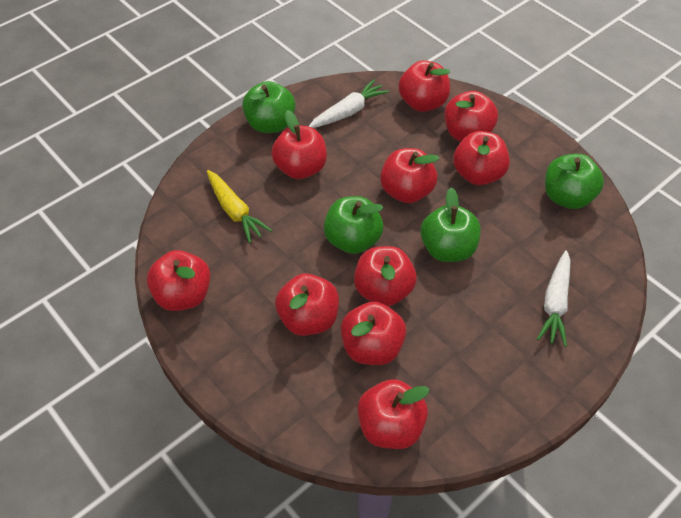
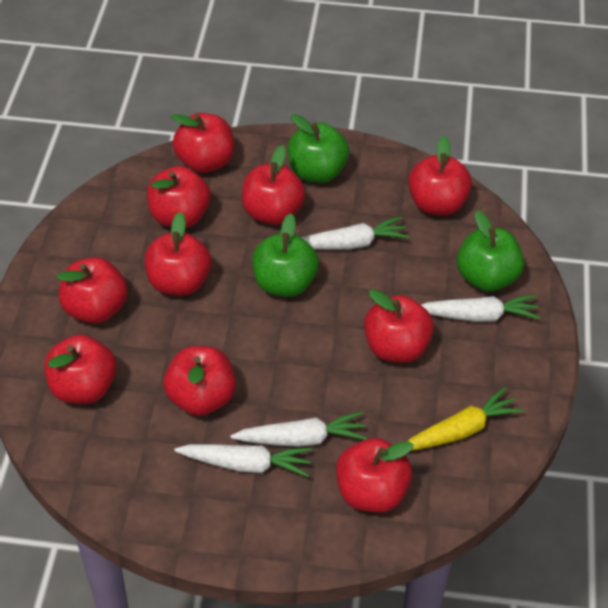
green apple: [242,81,295,133] [324,196,383,254] [421,188,481,262] [545,154,604,209] = 4 -> [252,213,319,297] [288,114,349,183] [457,210,524,292] = 3
white carrot: [308,79,389,128] [537,250,570,347] = 2 -> [174,444,312,477] [230,412,367,447] [301,216,410,250] [421,295,541,322] = 4

